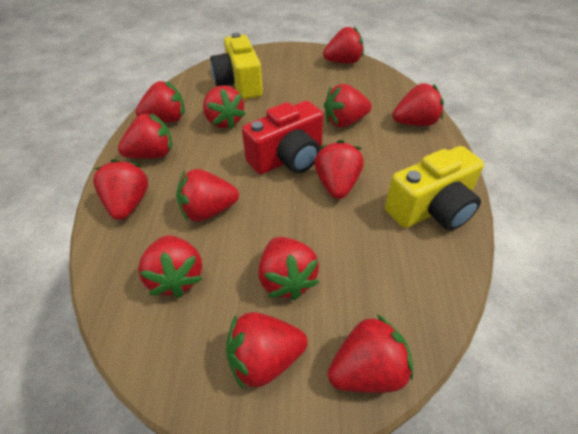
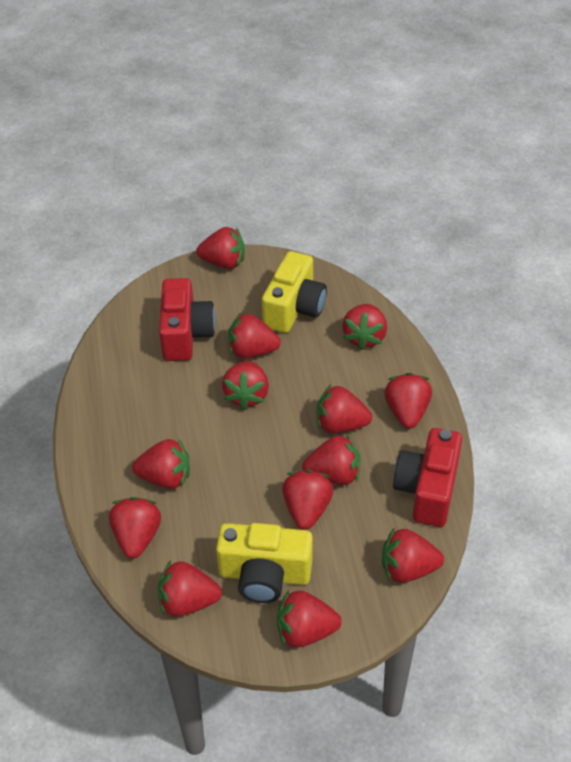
red camera: [242,101,324,175] = 1 -> [159,278,216,361] [393,428,462,527] = 2

